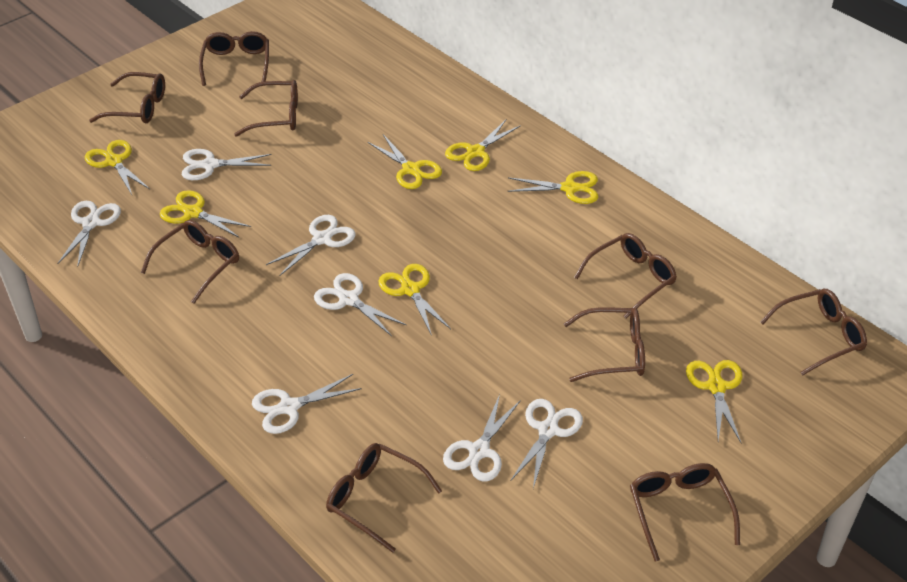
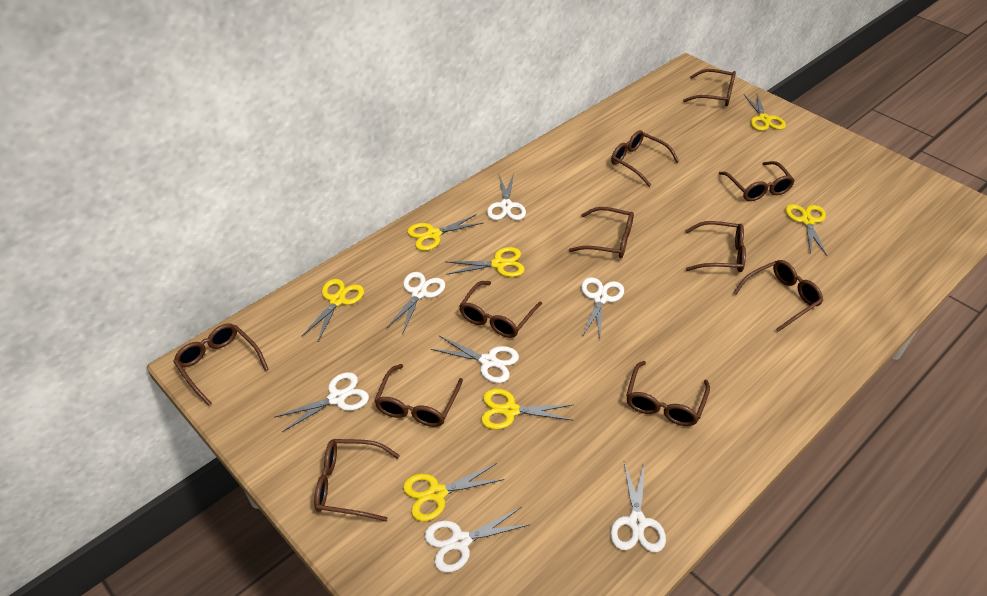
brown glasses: [89,72,165,123] [141,220,239,303] [199,31,269,86] [234,80,298,137] [326,443,442,553] [564,307,645,382] [574,233,677,319] [630,463,740,561] [760,289,867,376] = 9 -> [173,323,268,406] [314,439,400,521] [375,364,463,427] [459,281,542,338] [569,207,634,258] [611,130,679,187] [626,361,710,426] [683,69,736,106] [685,221,746,272] [719,161,795,201] [733,260,823,332] = 11

